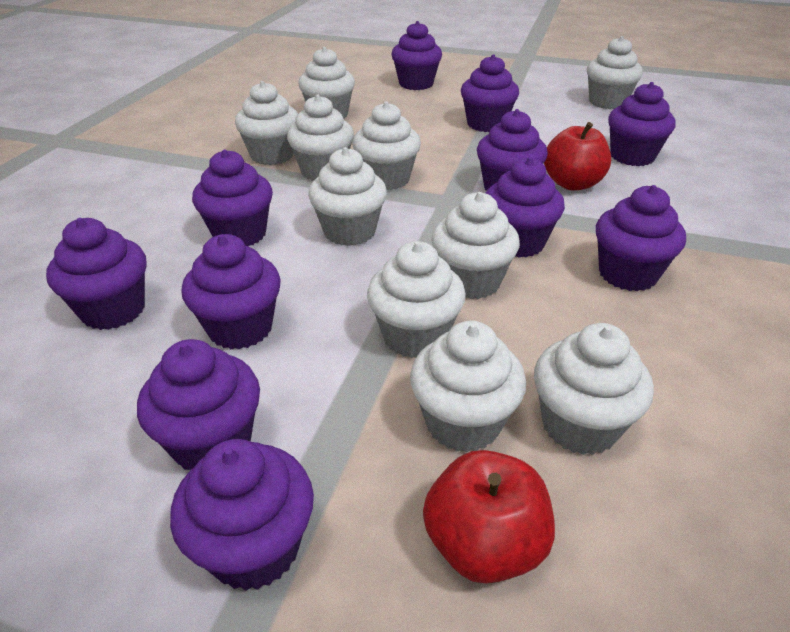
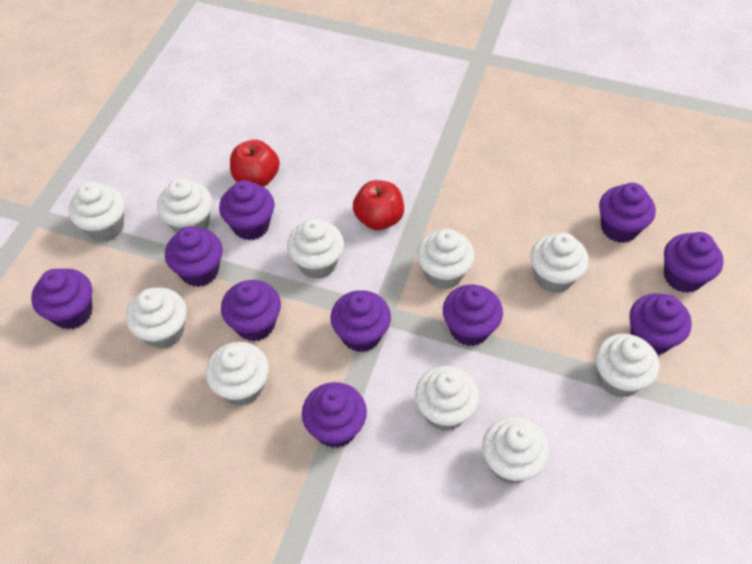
purple cupcake: [46,218,147,330] [137,339,260,470] [170,439,314,591] [181,234,281,349] [192,149,273,246] [391,21,442,90] [461,55,519,132] [477,109,548,191] [485,157,565,258] [596,185,686,291] [608,82,676,166] = 11 -> [31,269,93,329] [165,226,223,287] [219,180,274,240] [221,280,281,341] [302,382,367,448] [330,290,391,352] [443,285,503,346] [599,183,656,243] [629,293,692,355] [664,232,723,293] = 10

